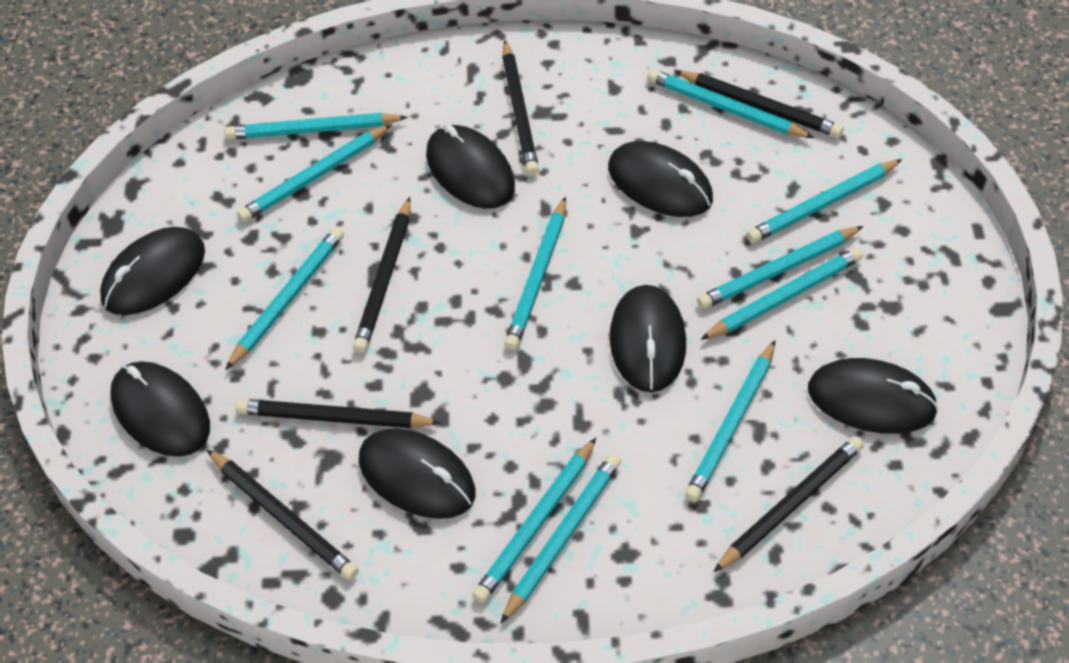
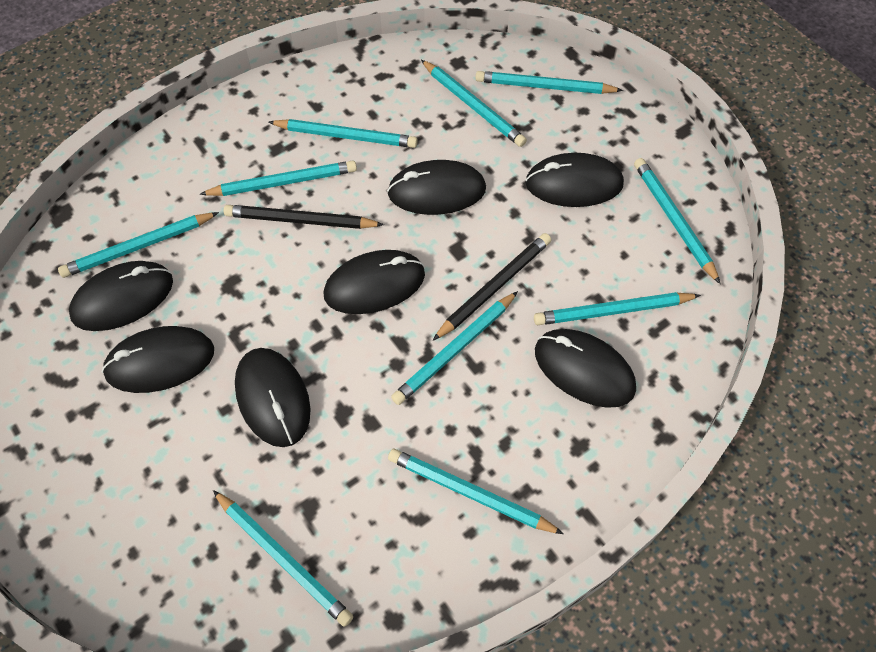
black pencil: [207,450,359,580] [236,399,441,428] [353,197,411,353] [502,40,539,176] [675,70,843,138] [713,436,864,572] = 6 -> [224,205,384,229] [432,233,551,341] = 2
turquoise pencil: [224,113,408,140] [225,227,344,370] [237,124,392,222] [472,438,596,603] [500,454,621,624] [504,197,566,350] [647,69,814,138] [685,340,776,502] [697,226,863,309] [700,247,863,340] [747,159,902,243] = 11 -> [58,212,219,278] [199,161,357,196] [213,490,353,627] [269,119,418,148] [388,449,564,534] [391,291,518,405] [421,60,527,147] [475,71,623,94] [534,292,701,325] [634,158,721,284] = 10

